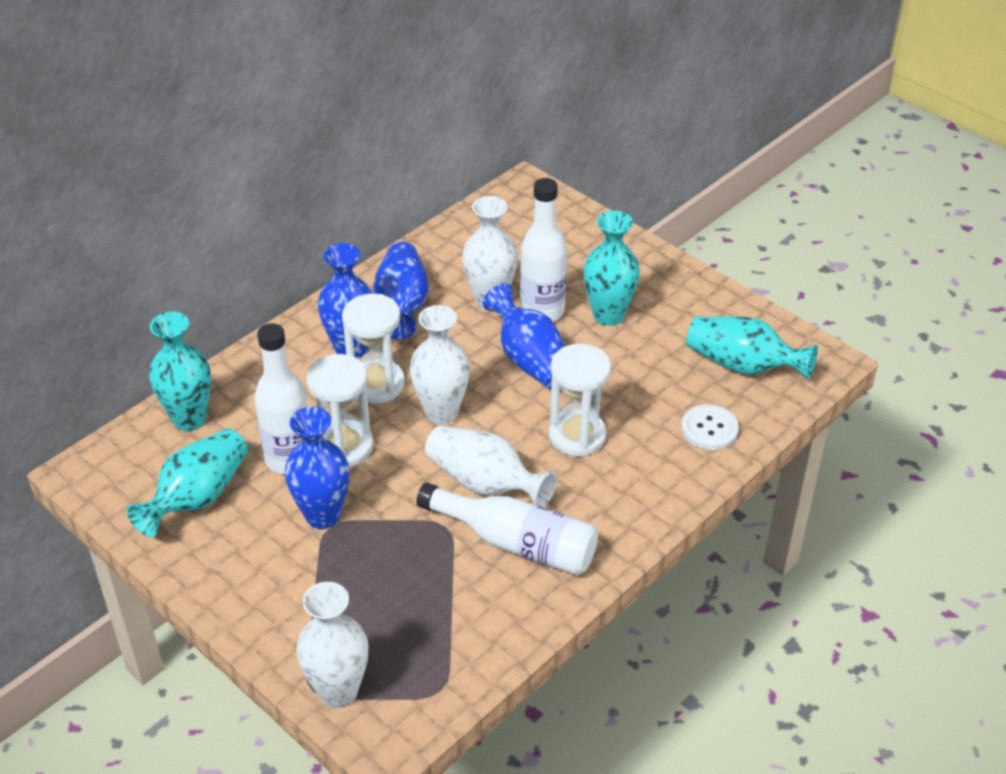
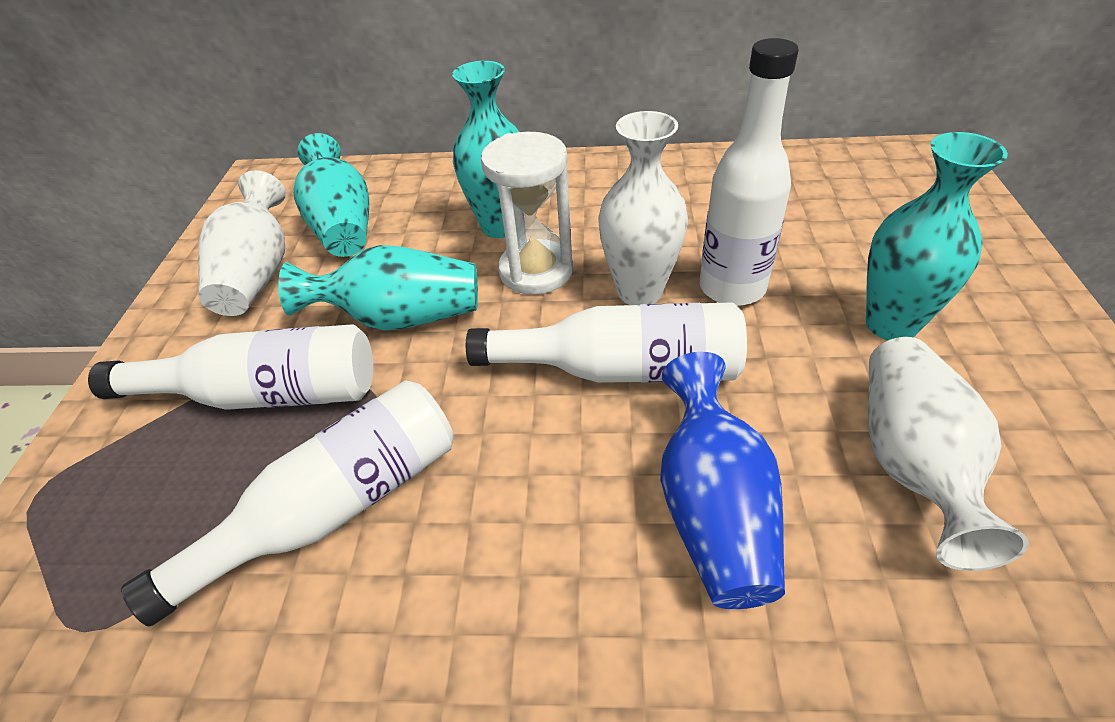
blue vase: [284,407,349,529] [318,243,373,358] [373,242,428,339] [483,284,565,390] = 4 -> [660,352,785,609] = 1
white bottle: [254,323,308,474] [416,483,598,575] [520,178,567,322] = 3 -> [88,324,373,409] [121,381,454,627] [466,302,747,383] [699,38,798,306] = 4
white button: [681,404,739,450] = 1 -> none = 0
white hourglass: [306,354,373,467] [342,294,405,404] [549,344,611,457] = 3 -> [481,132,573,295] = 1
white vase: [296,582,369,708] [410,305,470,424] [425,426,557,507] [462,196,518,311] = 4 -> [198,170,286,316] [598,111,688,305] [868,337,1029,571] = 3

